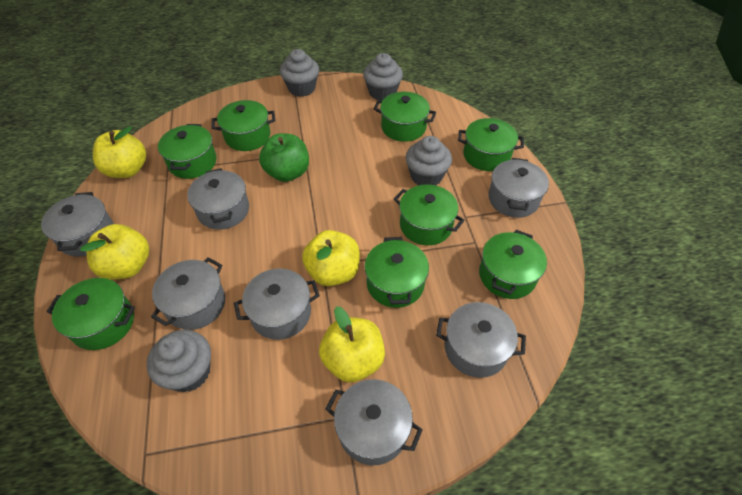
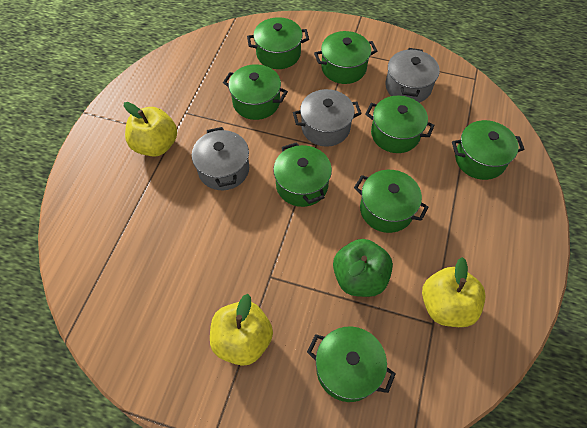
grey cupcake: [147,330,211,393] [280,49,319,97] [363,53,403,101] [406,136,452,186] = 4 -> none = 0
grey pot: [41,192,114,257] [151,257,225,330] [187,168,249,230] [234,269,320,340] [326,379,423,466] [436,302,526,378] [488,158,549,218] = 7 -> [192,127,249,190] [293,89,362,147] [385,48,440,103] = 3
yellow apple: [80,224,149,279] [93,126,146,178] [302,230,360,286] [319,306,385,382] = 4 -> [124,102,177,157] [210,294,273,366] [422,257,486,327] = 3

